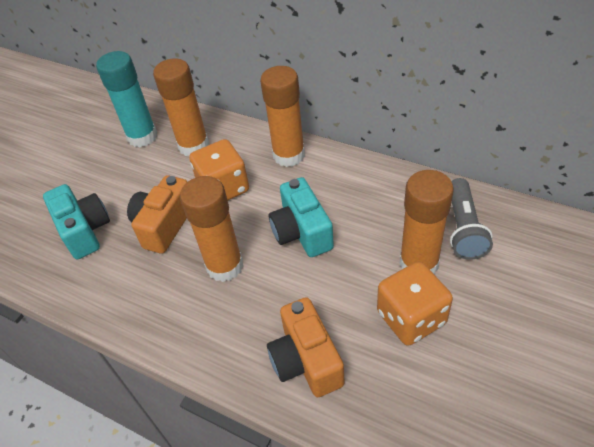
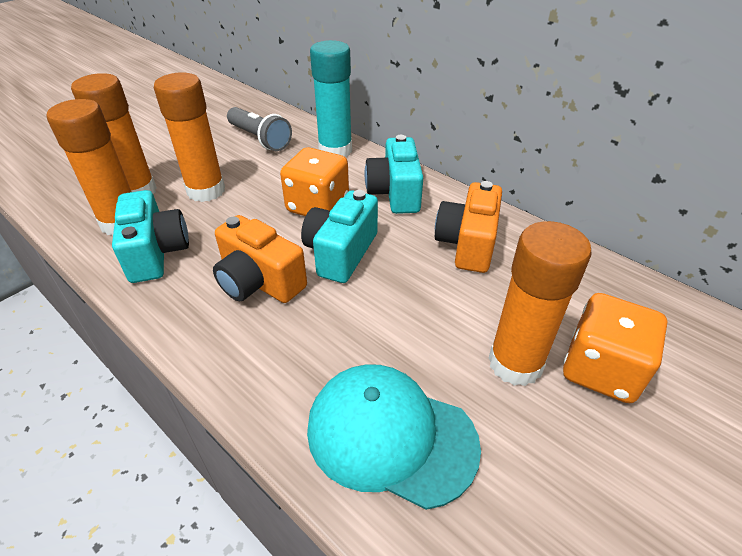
turquoise camera: [43,184,110,259] [268,177,334,257] = 2 -> [112,190,189,283] [301,190,378,283] [364,135,423,214] = 3
turquoise cap: none = 0 -> [307,364,481,510] = 1

